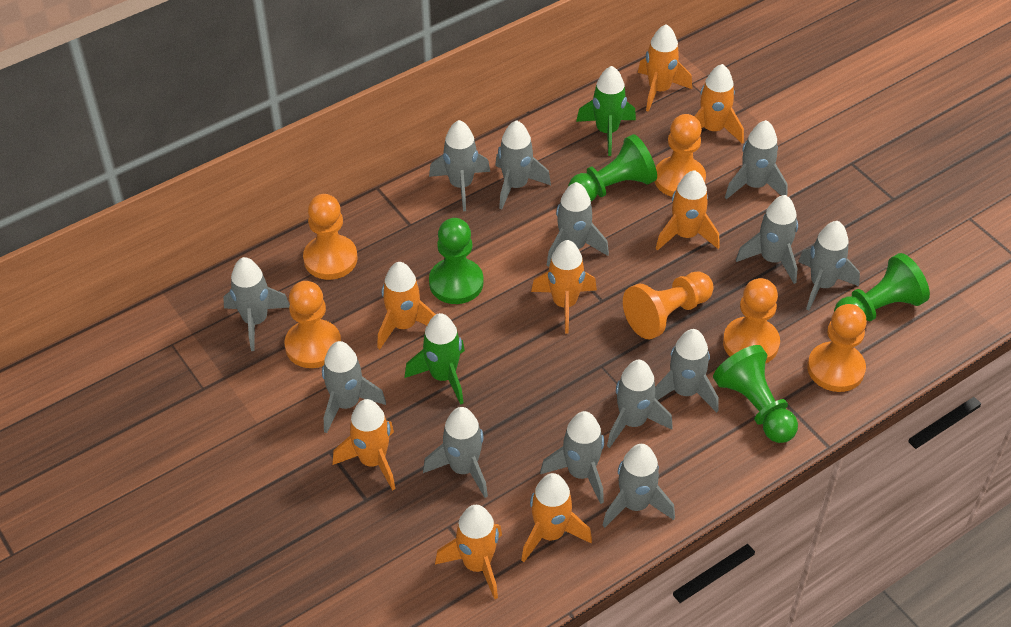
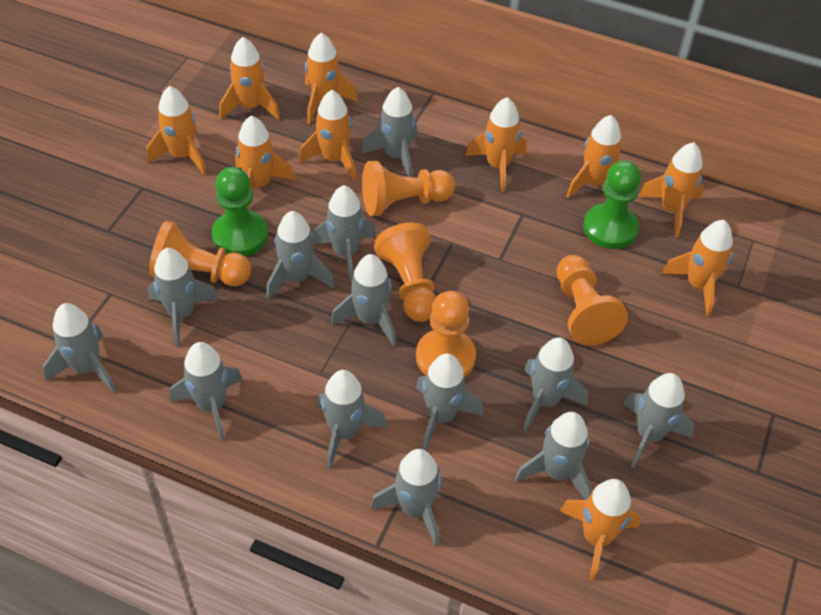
green pawn: [429,218,483,304] [568,134,657,201] [713,345,798,443] [834,253,930,321] = 4 -> [212,167,268,256] [583,160,641,249] = 2
green rocket: [405,313,465,405] [576,66,636,156] = 2 -> none = 0
orange pawn: [284,281,341,368] [303,194,358,280] [623,272,714,339] [654,114,706,197] [723,278,780,364] [807,304,867,392] = 6 -> [149,221,251,286] [362,161,455,216] [374,222,436,322] [416,291,476,378] [557,255,628,346] = 5
orange rocket: [333,399,395,491] [377,262,436,349] [435,505,502,599] [521,473,592,562] [531,240,597,334] [638,24,692,112] [656,170,720,251] [694,64,744,144] = 8 -> [147,86,206,175] [219,37,280,120] [235,115,295,209] [299,90,356,180] [305,33,358,124] [465,97,527,192] [560,479,640,580] [566,115,621,198] [638,142,704,238] [661,220,733,317] = 10

